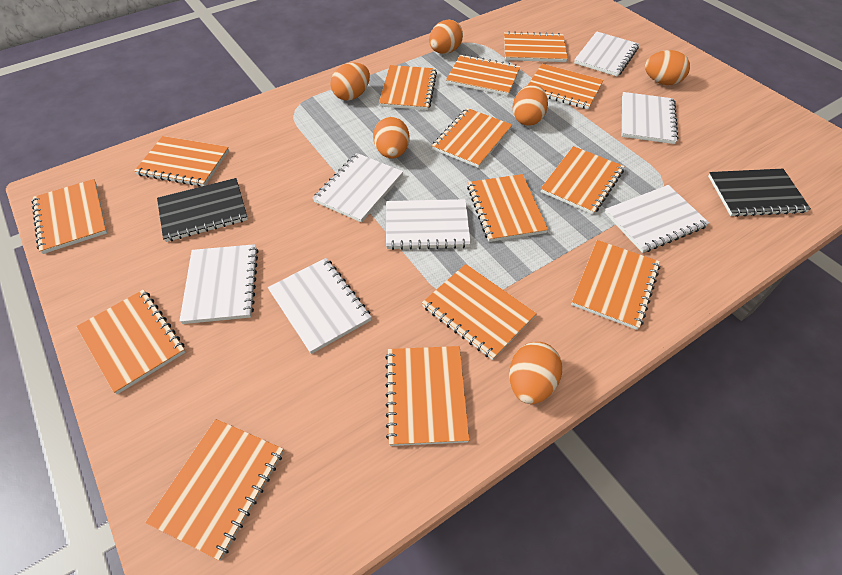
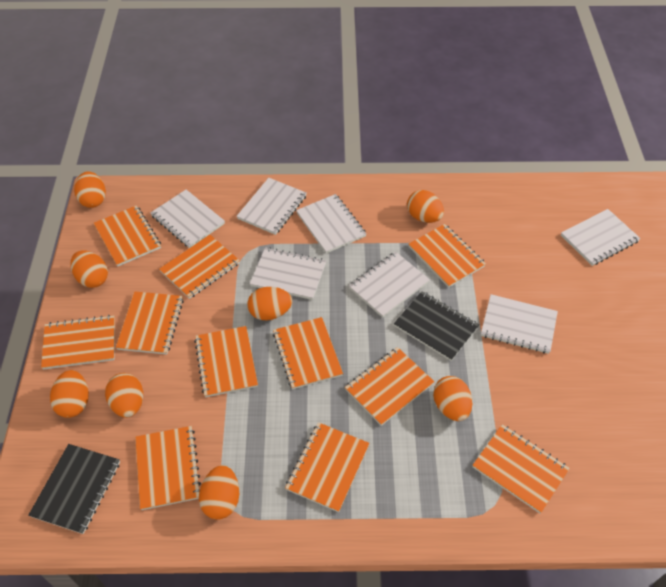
orange egg: [331,63,370,101] [373,117,410,159] [429,20,463,54] [509,342,562,404] [513,84,548,126] [645,50,690,85] = 6 -> [50,370,89,418] [71,250,108,288] [74,171,106,208] [105,373,143,418] [199,465,239,520] [247,287,292,320] [407,190,444,223] [433,376,472,421] = 8
orange notebook: [31,179,107,254] [76,290,185,394] [134,136,229,187] [145,419,284,560] [379,65,437,110] [385,346,469,446] [422,264,537,360] [432,108,512,168] [446,54,520,96] [467,174,548,242] [504,31,568,62] [528,64,603,109] [540,146,625,214] [571,240,660,330] = 14 -> [41,315,115,370] [94,205,161,266] [116,292,184,354] [135,426,201,510] [159,235,240,299] [194,326,258,397] [273,317,343,390] [285,422,370,512] [345,347,435,426] [409,224,486,288] [472,424,570,513] = 11

